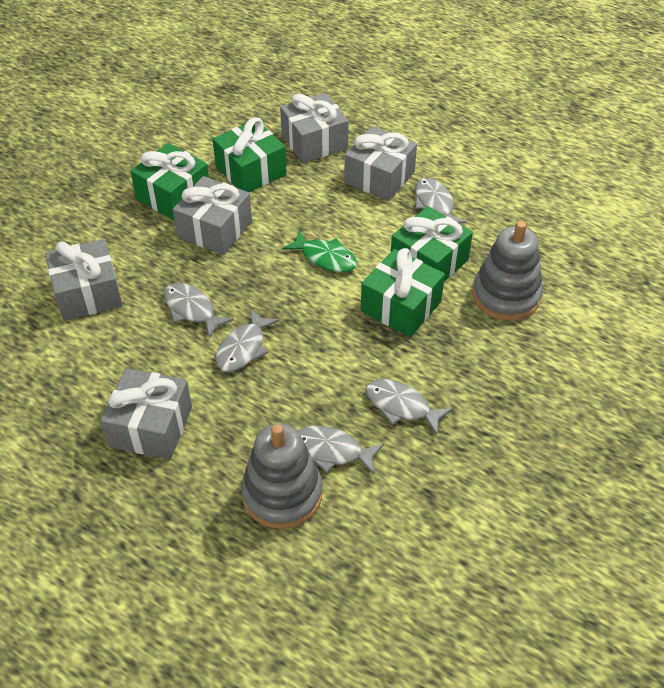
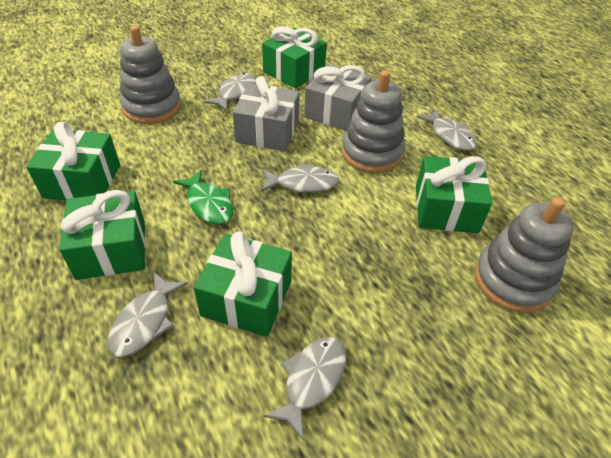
green gift: [130,143,209,220] [212,117,287,192] [361,248,445,337] [391,206,473,282] = 4 -> [26,122,120,200] [59,190,146,280] [194,231,292,337] [262,26,327,88] [416,156,492,233] = 5
grey gift: [45,239,123,321] [101,368,192,459] [173,176,252,255] [280,93,349,163] [344,126,417,201] = 5 -> [232,76,300,151] [304,64,372,131] = 2
grey stacking toy: [241,424,323,529] [472,221,543,321] = 2 -> [120,26,182,124] [341,70,405,173] [474,197,574,313] = 3

